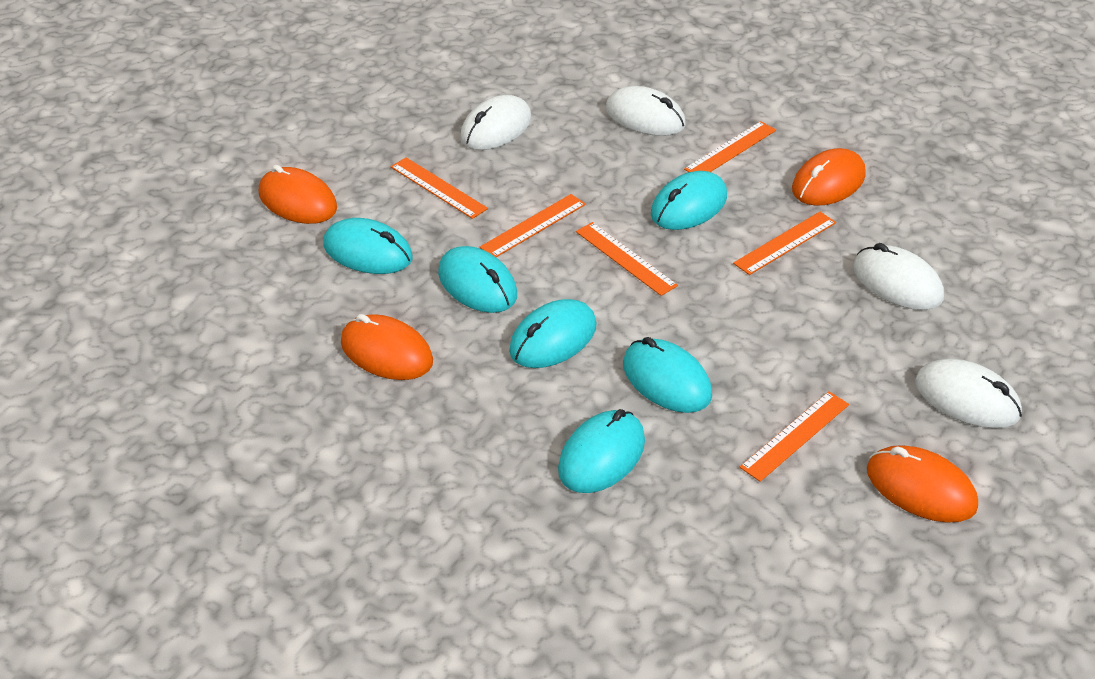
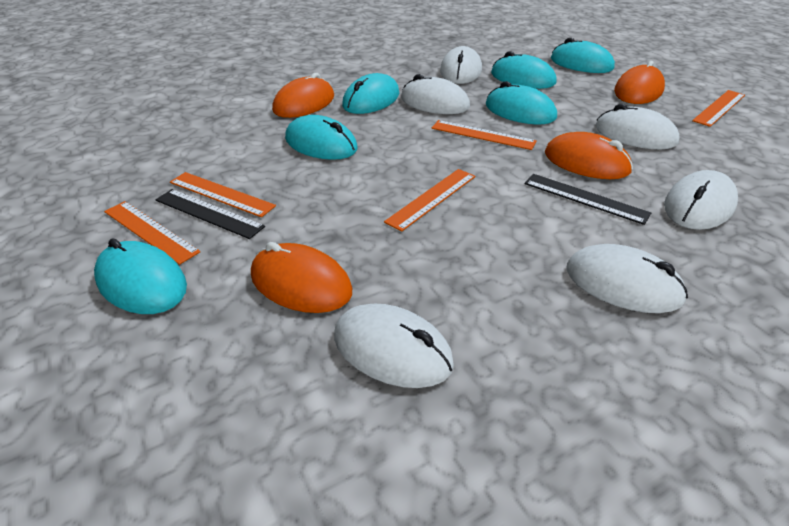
black ruler: none = 0 -> [155,189,265,239] [524,174,651,225] = 2
orange ruler: [391,157,488,219] [480,194,586,257] [576,222,678,296] [684,121,776,172] [733,212,836,275] [740,391,849,482] = 6 -> [104,201,200,265] [170,172,276,217] [384,169,475,232] [432,120,537,150] [692,90,745,127] = 5
white mouse: [460,95,531,150] [606,86,686,136] [853,243,944,310] [915,359,1022,428] = 4 -> [334,304,454,388] [401,74,470,114] [440,46,482,84] [566,244,688,313] [596,104,680,149] [664,170,738,230] = 6

